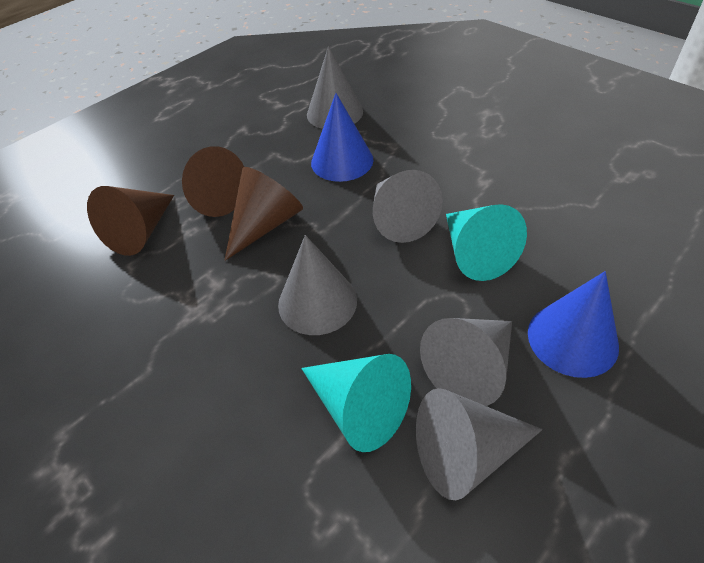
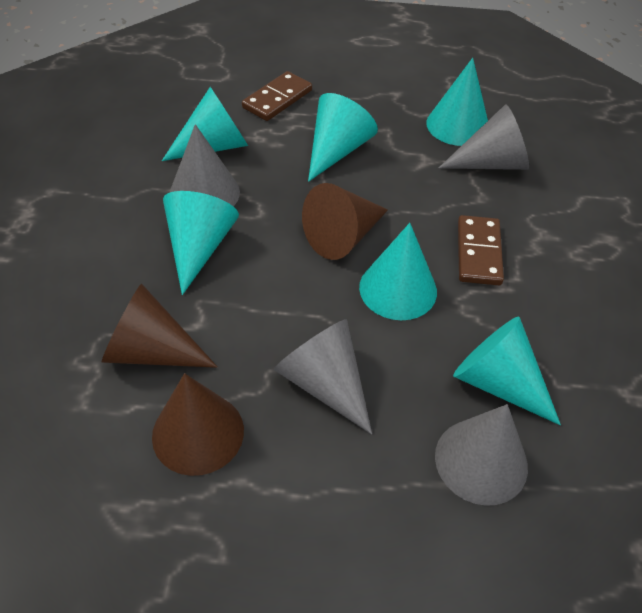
blue cone: [311,93,373,182] [528,271,619,378] = 2 -> none = 0
brown domino: none = 0 -> [242,71,312,121] [458,215,504,285] = 2
grey cone: [278,235,357,335] [307,46,363,129] [373,170,443,243] [416,388,543,500] [420,318,512,406] = 5 -> [170,124,240,207] [274,319,372,434] [435,404,528,506] [439,104,529,170] = 4
turquoise cone: [301,354,411,452] [446,204,527,281] = 2 -> [162,87,248,161] [163,191,239,295] [308,93,378,182] [359,223,437,320] [426,58,488,146] [453,316,561,425] = 6

